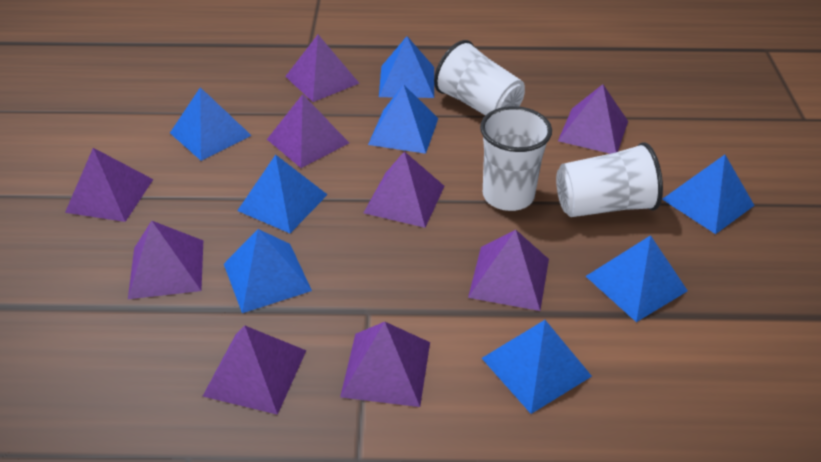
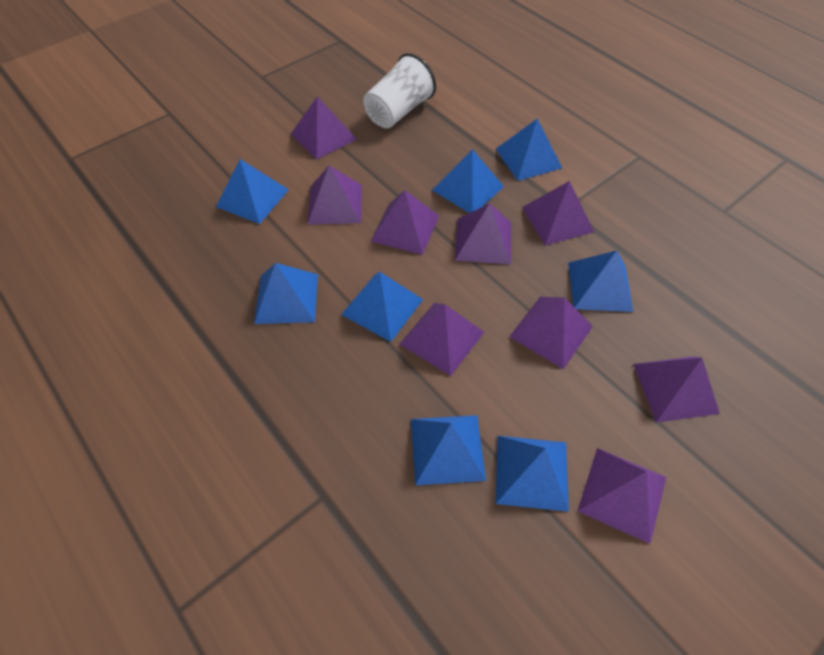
white cup: [434,40,525,116] [480,106,552,211] [556,142,663,217] = 3 -> [363,53,436,129] = 1

